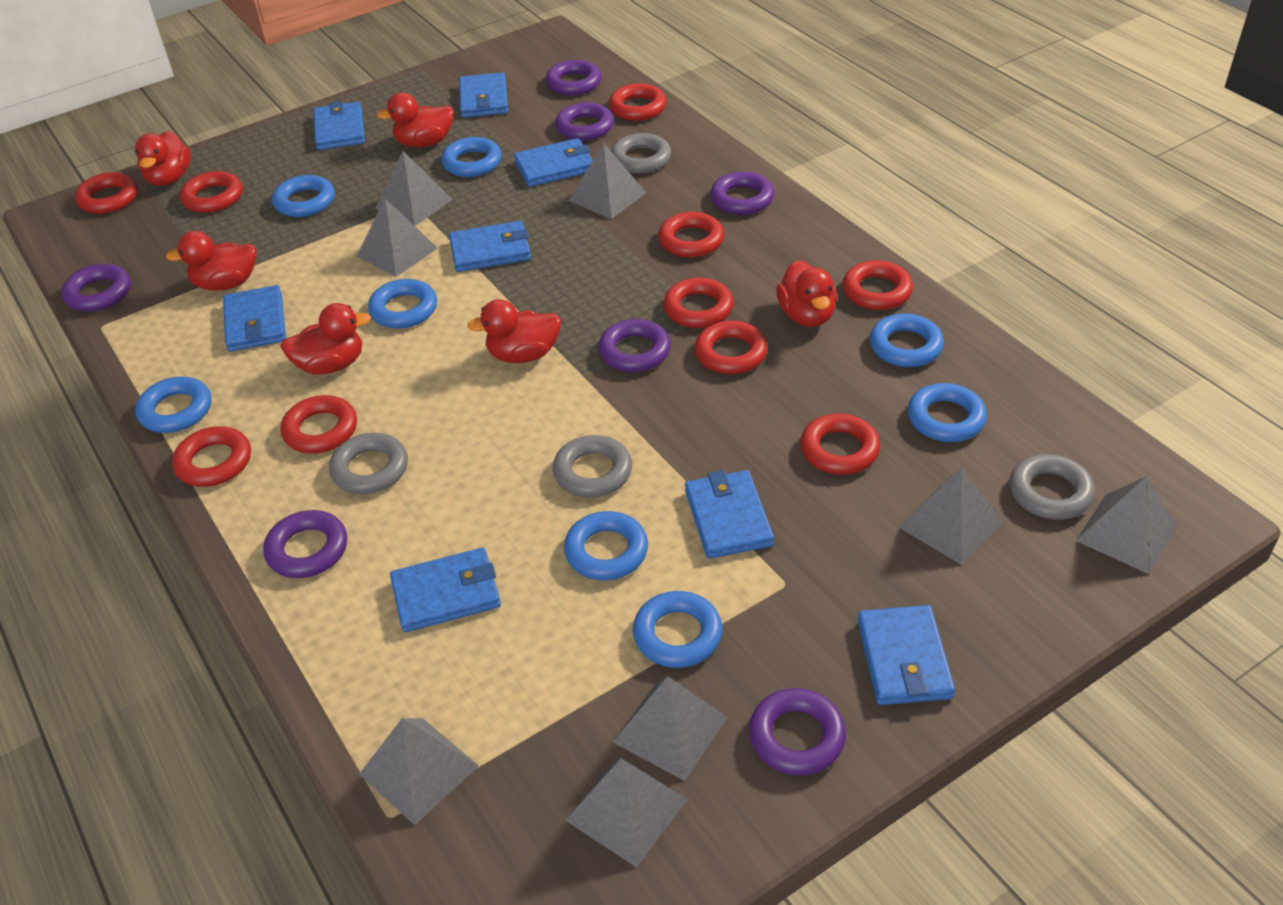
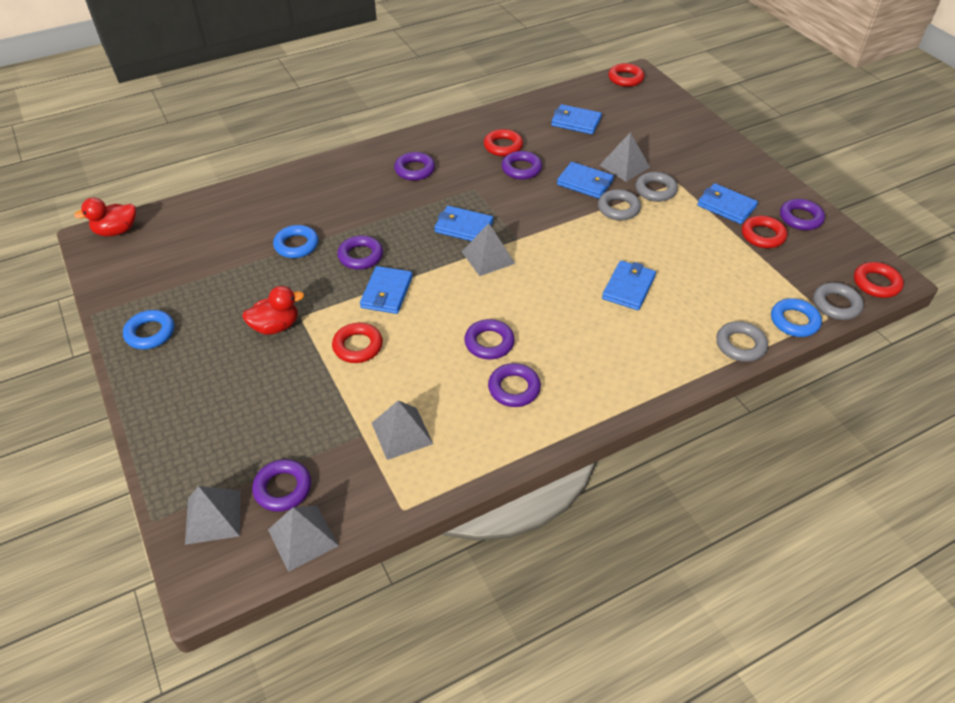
blue ring: [135,377,211,433] [272,175,335,217] [368,279,437,329] [441,137,502,177] [564,511,648,580] [633,591,722,668] [870,314,944,367] [908,383,987,442] = 8 -> [123,310,174,349] [273,225,319,258] [771,298,822,337] = 3
blue wallet: [223,285,286,352] [313,101,365,150] [390,548,501,632] [449,221,531,272] [459,72,508,118] [514,138,593,187] [685,470,774,559] [857,605,955,705] = 8 -> [360,266,413,314] [434,206,493,241] [551,104,602,134] [557,162,614,199] [602,260,656,310] [697,183,758,224] = 6
grey pyramid: [357,199,438,277] [359,718,479,825] [375,151,453,226] [565,756,688,868] [569,143,646,219] [613,676,728,781] [899,468,1003,565] [1076,476,1177,574] = 8 -> [185,486,241,545] [268,505,339,572] [372,400,433,460] [462,223,515,276] [600,132,650,182] = 5
red duck: [135,131,191,186] [166,231,257,290] [280,303,371,375] [377,92,454,147] [467,299,561,363] [776,260,837,327] = 6 -> [74,198,136,236] [242,286,304,335] = 2
red ring: [75,172,138,214] [172,426,251,487] [180,171,242,213] [281,395,357,453] [609,83,666,121] [658,212,724,258] [663,278,734,328] [695,320,768,374] [800,413,880,475] [842,260,913,310] = 10 -> [332,323,383,363] [484,129,523,156] [608,63,644,87] [742,216,787,248] [854,262,904,298] = 5

